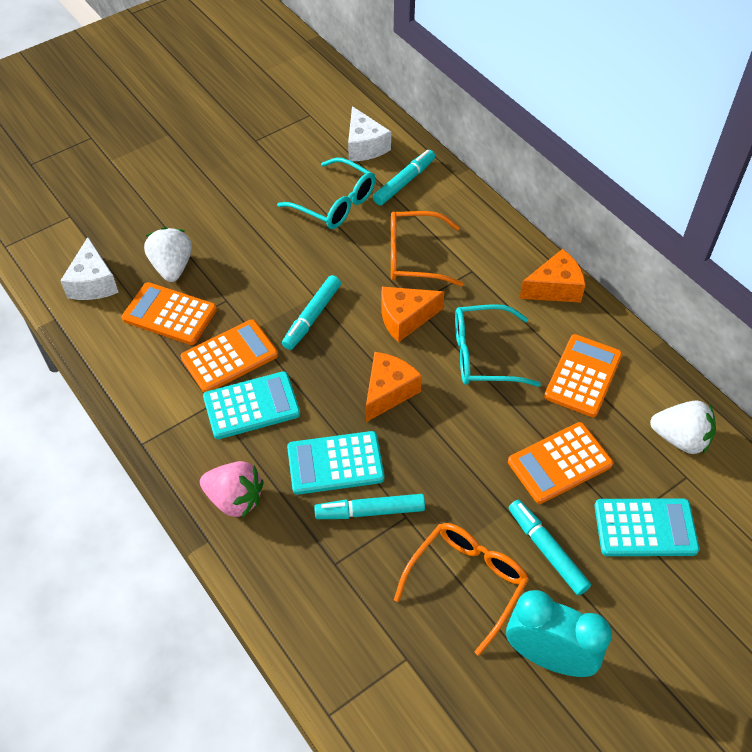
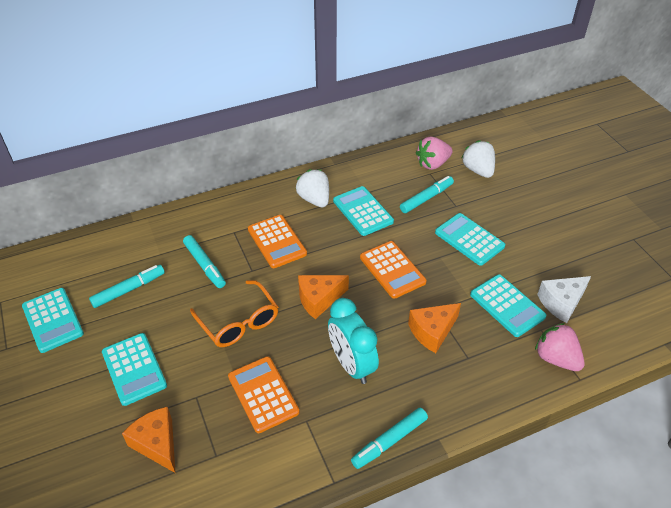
orange calculator: [122,282,217,345] [181,319,278,393] [508,422,613,504] [544,334,622,417] = 4 -> [228,356,299,433] [248,215,307,268] [360,241,427,299] = 3
orange glasses: [391,211,463,286] [394,523,529,656] = 2 -> [190,280,278,347] = 1
pink strawberry: [200,461,264,518] = 1 -> [416,137,453,170] [535,323,585,371] = 2
turquoise calculator: [203,371,300,439] [287,431,384,495] [595,498,699,556] = 3 -> [22,288,84,353] [102,333,167,406] [333,186,394,236] [435,213,505,266] [470,274,546,337] = 5
turquoise glasses: [277,157,375,229] [455,304,541,387] = 2 -> none = 0
white cheese: [60,237,119,300] [348,106,391,161] = 2 -> [537,276,591,323] = 1

